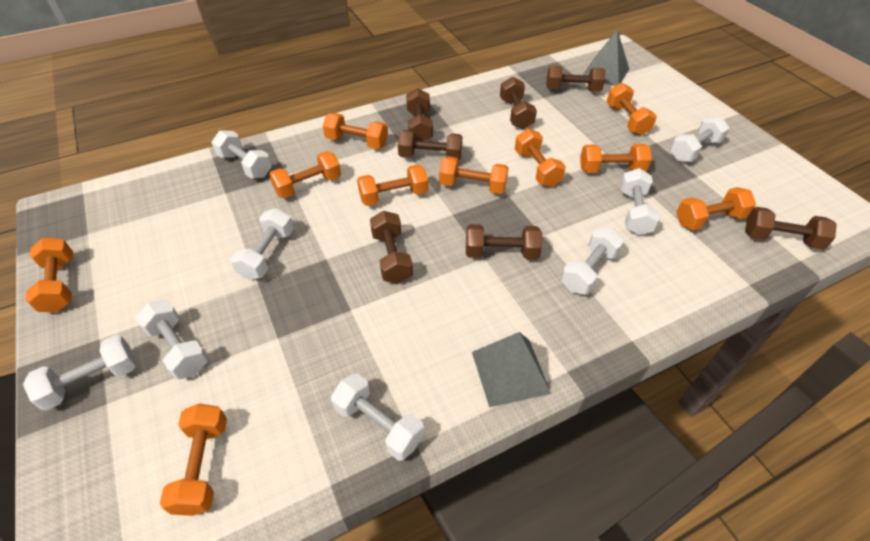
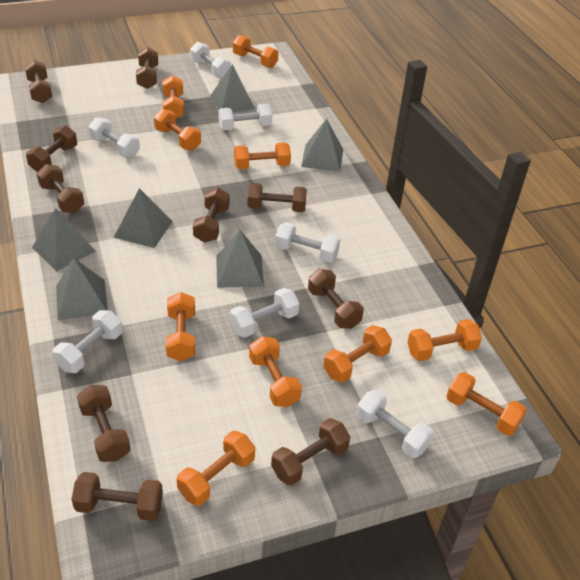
brown dumbbell: [370,211,413,284] [398,130,462,160] [406,88,433,141] [466,224,542,260] [500,77,537,129] [546,66,605,92] [745,207,837,250] = 7 -> [25,60,52,103] [26,125,77,172] [37,164,84,213] [71,472,163,521] [77,385,131,462] [136,47,158,89] [193,187,229,243] [248,183,307,212] [271,418,350,486] [308,269,364,329] = 10
grey pyramid: [472,332,551,408] [583,30,629,86] = 2 -> [32,208,96,271] [56,258,108,320] [114,188,173,248] [210,64,255,113] [216,230,264,288] [301,119,343,171] = 6
white dumbbell: [23,335,136,411] [136,300,208,380] [211,131,272,179] [231,208,294,280] [331,373,424,461] [561,227,625,295] [620,168,660,235] [670,116,730,162] = 8 -> [52,310,122,373] [89,117,140,158] [190,42,231,78] [218,104,272,130] [230,288,299,338] [275,222,340,263] [356,389,434,458] = 7

